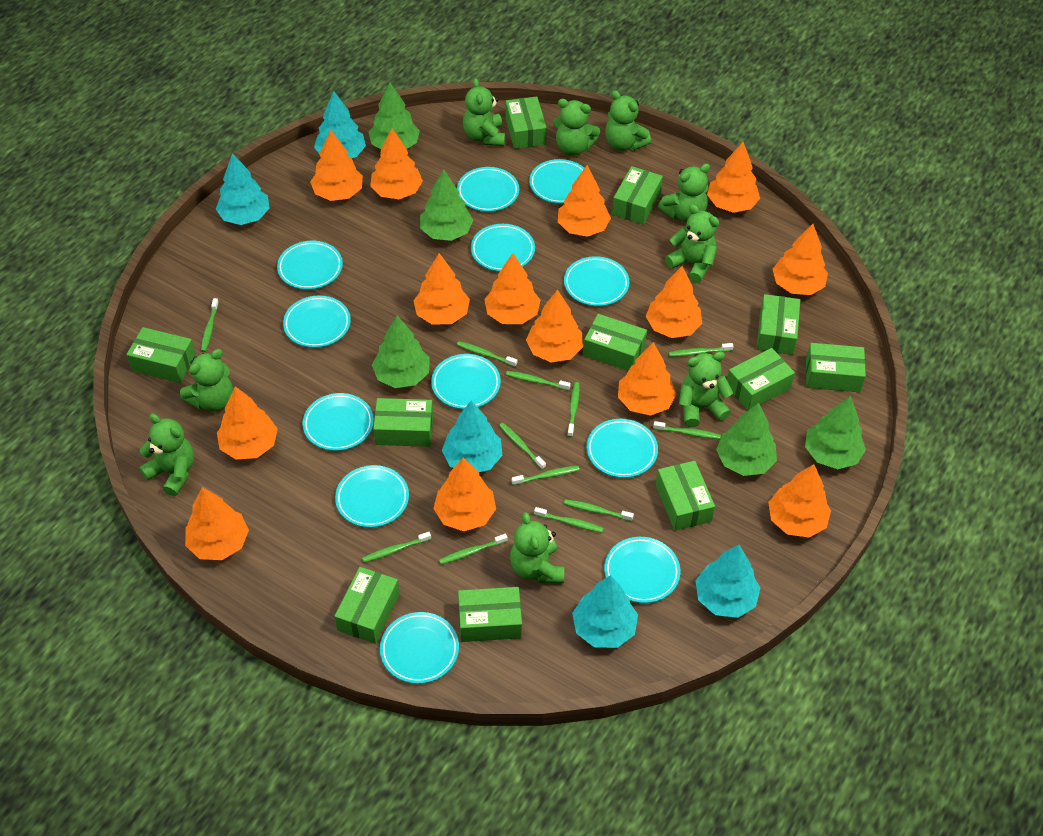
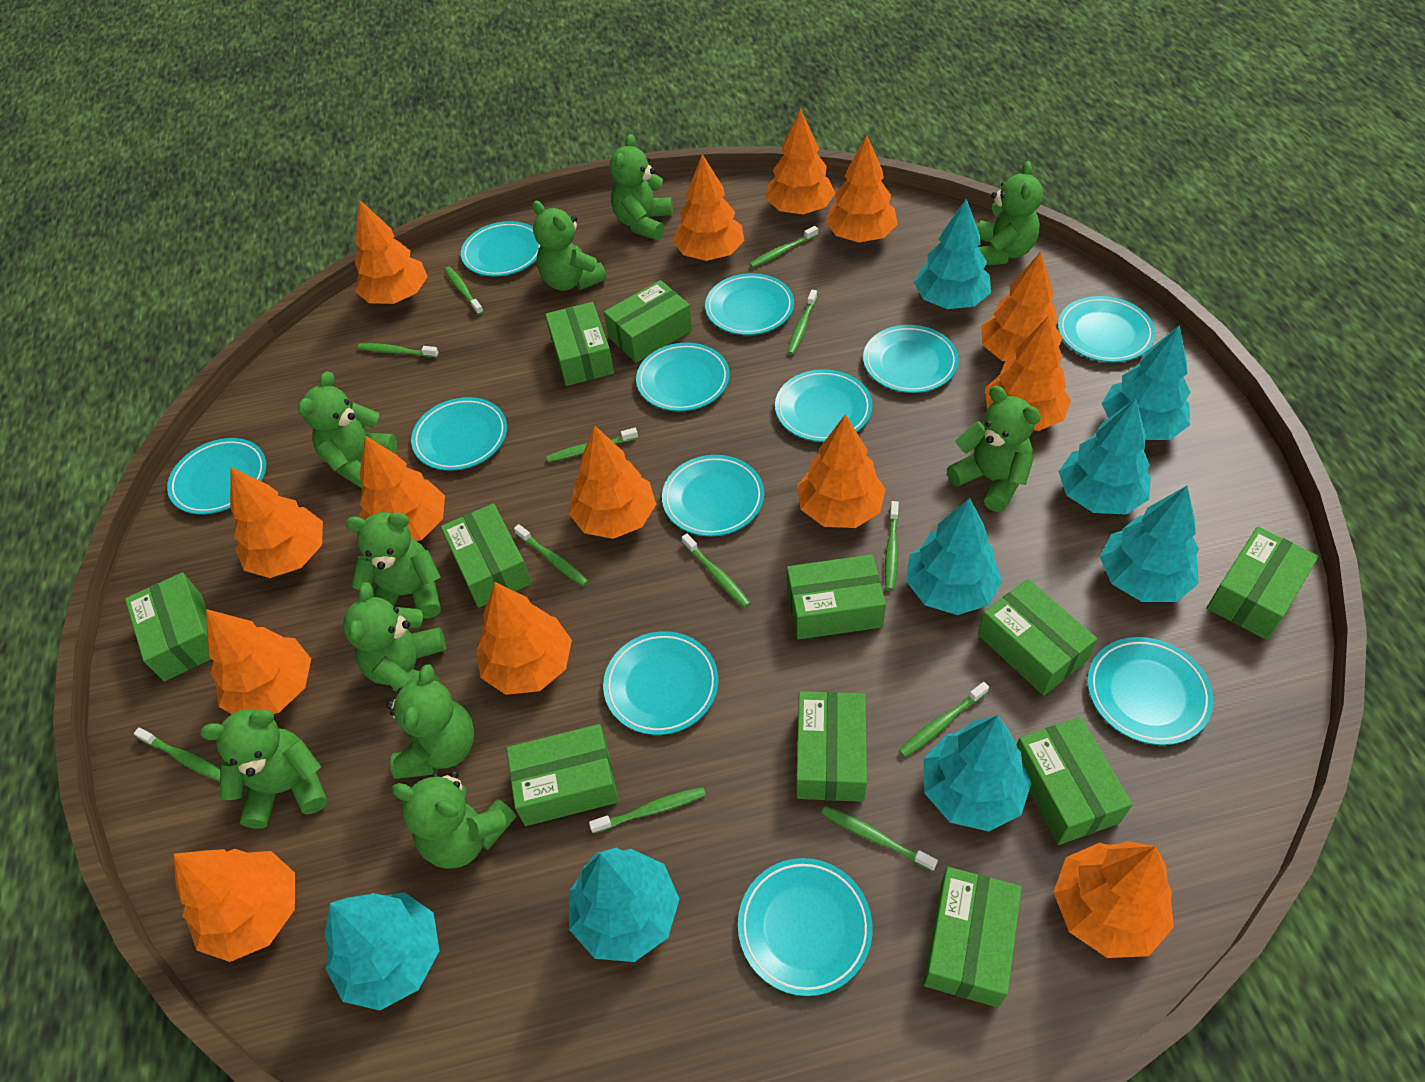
green teddy bear: [139,413,194,496] [180,349,233,411] [463,78,505,146] [510,512,564,583] [553,99,600,156] [605,90,651,151] [658,163,710,222] [665,204,719,283] [679,351,733,427] = 9 -> [200,709,327,829] [298,371,397,488] [343,582,446,692] [345,512,441,619] [386,664,475,779] [392,771,517,869] [532,201,607,291] [610,134,673,240] [947,386,1041,512] [977,161,1043,265] = 10
green tree: [368,82,420,149] [372,316,430,388] [420,170,473,241] [716,403,777,476] [805,396,866,469] = 5 -> none = 0
turquoise tree: [216,153,270,225] [314,91,366,158] [442,401,502,472] [572,575,638,648] [695,545,760,618] = 5 -> [324,892,440,1010] [569,848,679,962] [906,498,1002,615] [914,199,991,309] [924,715,1032,832] [1058,398,1151,515] [1100,486,1199,602] [1102,325,1190,440] = 8

